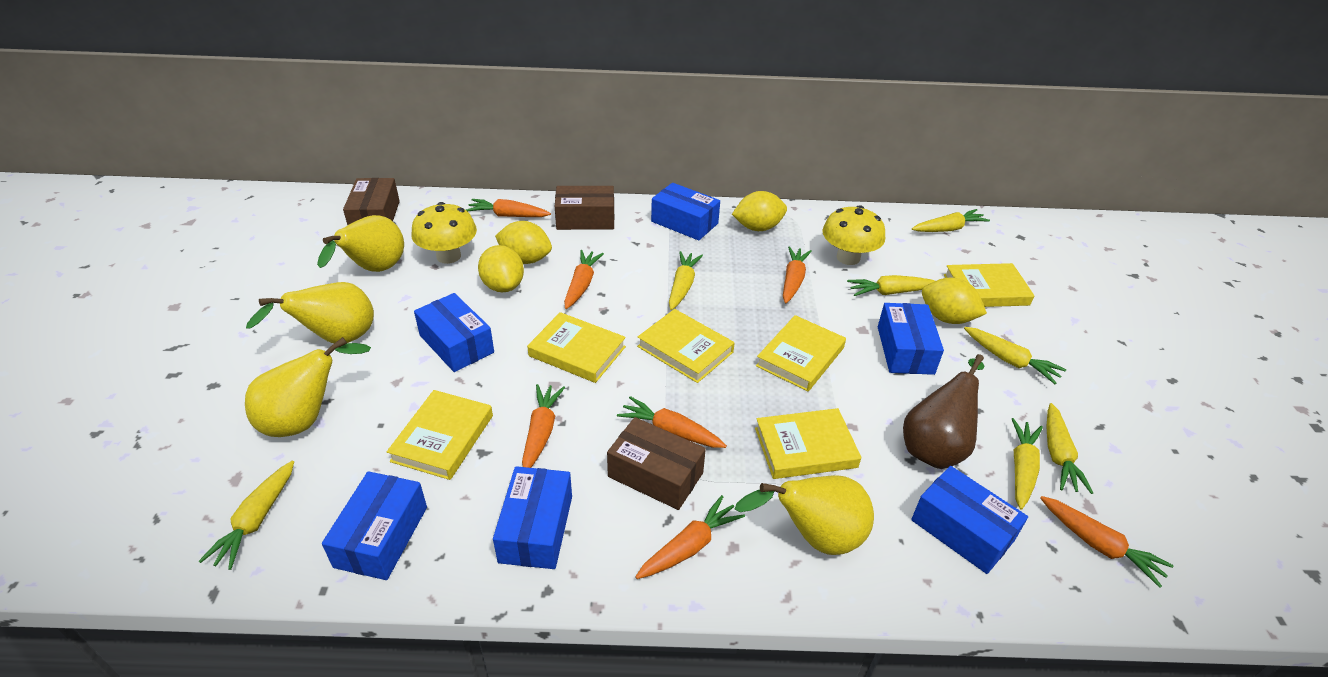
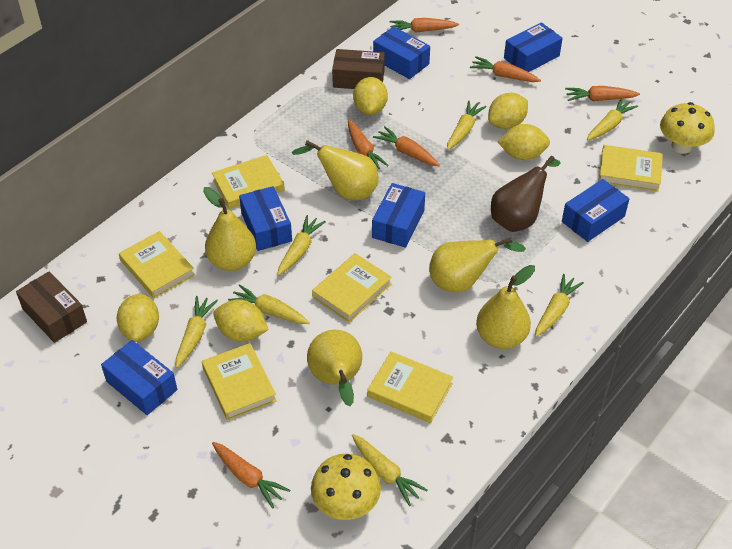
brown box: [343,178,400,225] [555,186,614,230] [607,417,706,510] = 3 -> [16,271,87,343] [332,49,385,89] = 2
orange carrot: [466,199,551,217] [522,384,565,468] [564,250,604,309] [617,396,727,448] [635,495,745,579] [783,246,812,303] [1040,496,1173,588] = 7 -> [212,442,290,508] [348,120,389,169] [373,126,440,166] [390,18,459,33] [470,56,541,82] [565,86,640,101] = 6
yellow lemon: [478,245,524,292] [495,221,552,264] [732,191,787,231] [922,278,987,324] = 4 -> [117,293,159,342] [213,299,269,342] [353,77,388,115] [488,93,528,129] [498,124,550,160] = 5
yellow pear: [245,337,371,437] [246,282,374,343] [317,215,404,272] [735,475,874,555] = 4 -> [203,187,256,271] [292,140,378,200] [307,330,362,406] [429,237,526,292] [476,265,535,349] = 5

